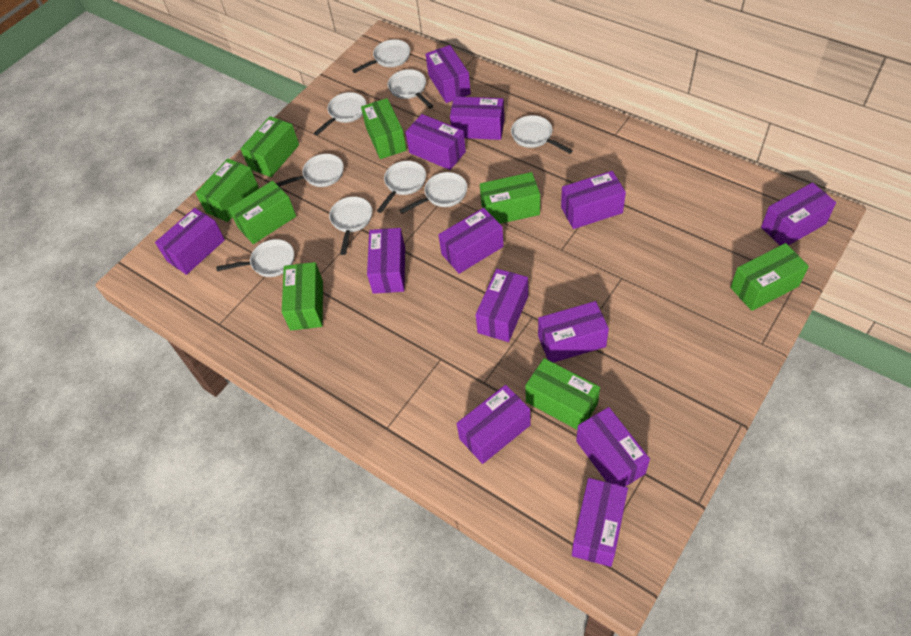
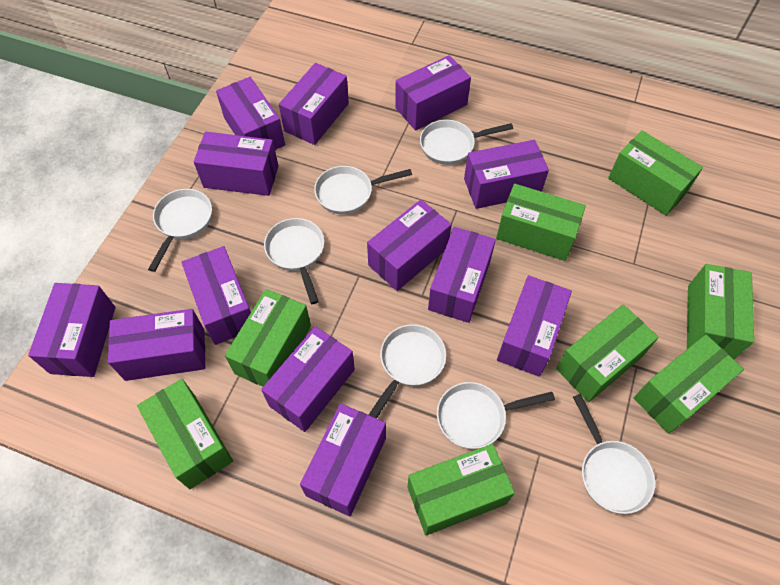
white pan: [216,239,294,277] [276,154,344,187] [314,92,366,136] [329,196,372,255] [352,39,410,73] [377,161,426,213] [388,69,433,109] [400,172,467,214] [511,115,573,154] = 9 -> [148,189,212,272] [264,218,324,304] [314,166,412,214] [369,324,446,419] [420,120,513,165] [437,382,555,449] [573,394,655,514] = 7

